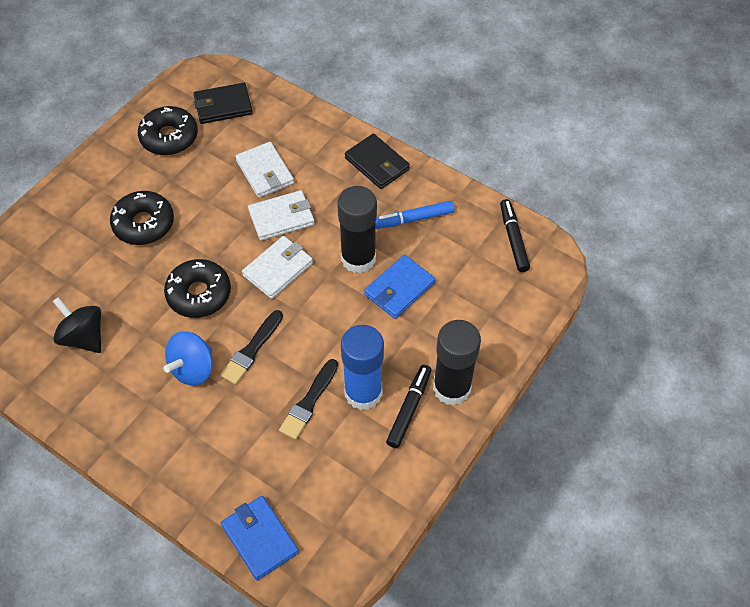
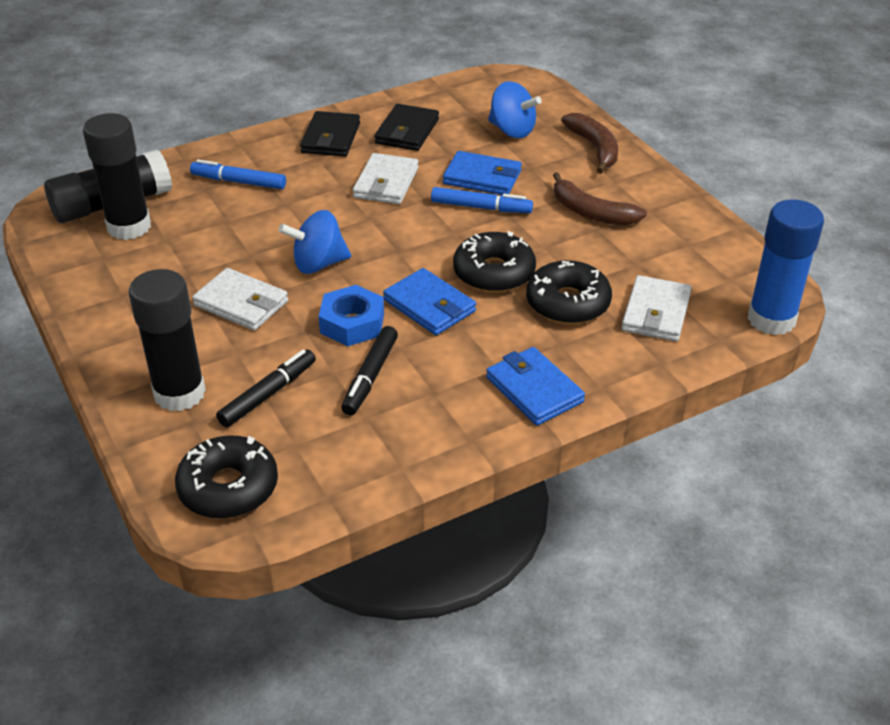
black brush: [220,310,283,385] [279,359,338,440] = 2 -> none = 0
black glue stick: [337,186,377,273] [433,320,481,406] = 2 -> [44,149,172,223] [83,113,151,240] [129,269,206,411] = 3
black spinning top: [53,297,101,353] = 1 -> none = 0
blue marker: [375,201,454,229] = 1 -> [190,159,286,189] [431,187,533,213] = 2
blue nut: none = 0 -> [319,285,384,346] = 1
blue spinning top: [163,331,213,386] = 1 -> [279,210,351,274] [488,81,542,138] = 2
blue wallet: [221,496,299,580] [364,255,435,319] = 2 -> [383,268,476,335] [443,151,522,195] [486,347,585,425] = 3
brown banana: none = 0 -> [553,172,647,225] [561,113,618,174] = 2

